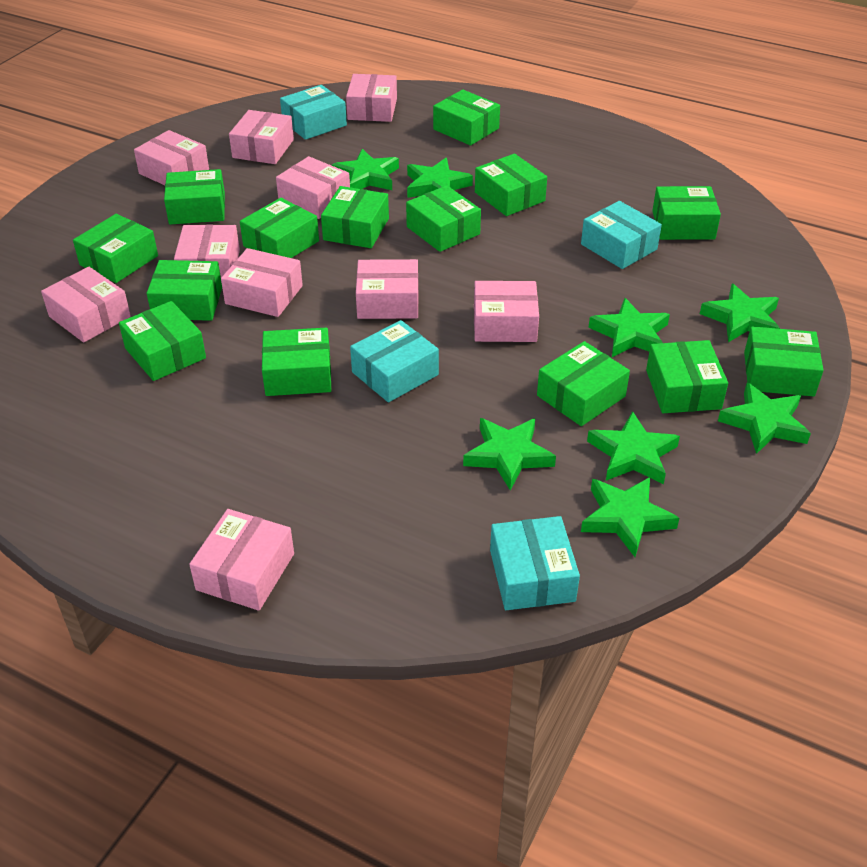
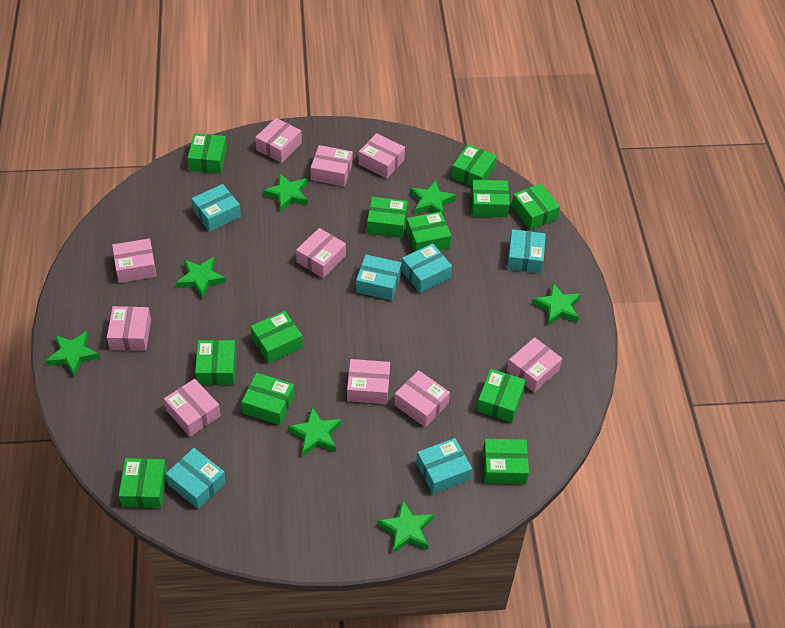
green box: [73,214,158,283] [119,301,206,381] [147,260,222,321] [164,169,225,225] [240,198,319,258] [262,328,331,396] [321,186,389,248] [406,185,481,252] [433,90,500,146] [475,154,547,216] [537,341,630,426] [646,340,728,413] [652,186,721,240] [744,327,824,396] = 14 -> [119,458,167,508] [188,133,227,174] [195,340,236,385] [241,373,295,425] [250,311,303,363] [367,197,408,238] [406,211,451,252] [451,144,497,186] [471,180,510,217] [477,369,526,423] [483,439,529,484] [511,184,560,230] = 12
green star: [332,149,399,190] [407,158,473,198] [463,418,556,491] [581,477,679,557] [587,411,680,484] [588,298,670,357] [700,284,780,342] [718,383,811,454] = 8 -> [46,331,100,377] [176,257,226,299] [263,174,308,212] [288,407,341,456] [377,500,434,553] [410,180,456,214] [532,283,581,325] = 7
turquoise box: [280,85,347,140] [350,320,439,402] [490,516,580,610] [581,201,662,269] = 4 -> [166,448,226,509] [191,184,241,232] [356,255,402,301] [401,243,452,293] [416,438,472,494] [507,229,546,273] = 6

